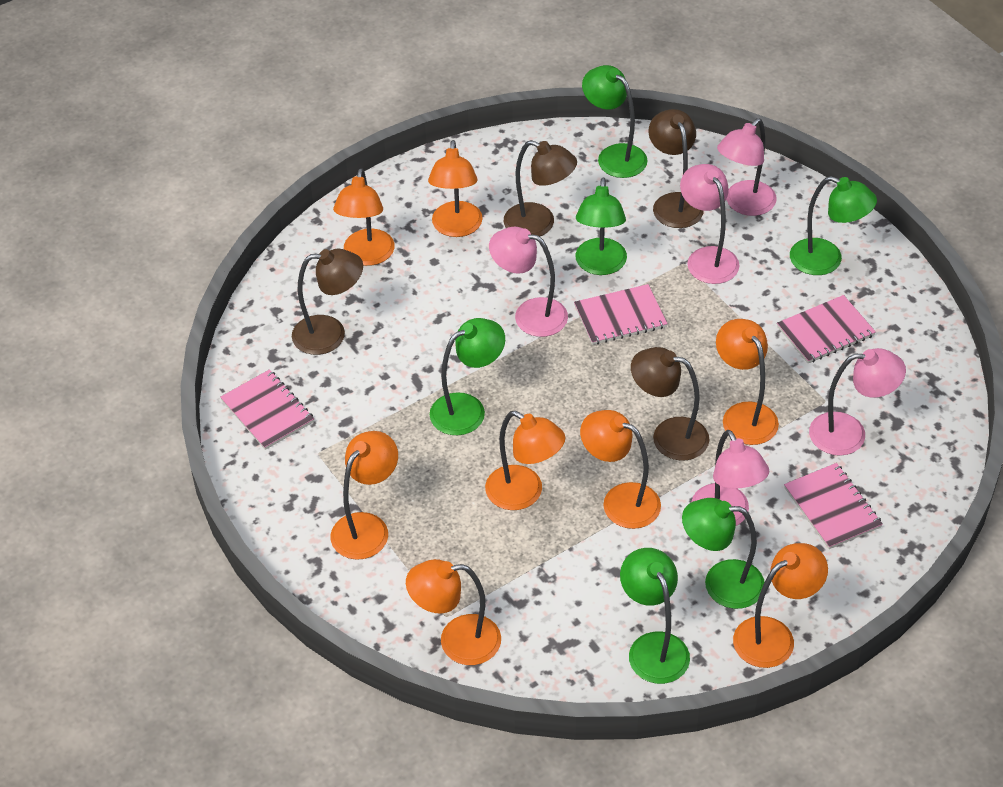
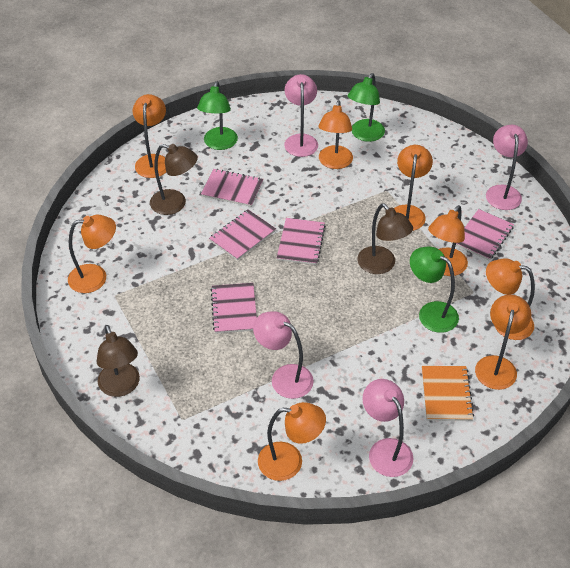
brown lamp: [292,249,363,355] [504,140,577,237] [631,347,709,461] [649,109,703,228] = 4 -> [97,325,140,397] [150,144,198,215] [357,203,413,274] = 3
green lamp: [430,318,505,435] [575,177,627,275] [582,65,648,178] [620,548,690,684] [682,498,765,609] [790,176,877,275] = 6 -> [197,82,238,150] [348,73,385,142] [410,246,459,333] = 3
orange notebook: none = 0 -> [422,366,474,421] = 1
pink lamp: [489,227,568,337] [680,164,739,284] [692,430,769,526] [717,118,777,216] [809,348,906,456] = 5 -> [253,311,314,399] [284,74,318,157] [362,379,413,477] [486,125,528,210] = 4
pink notebook: [220,369,314,450] [574,284,668,345] [777,295,876,363] [784,463,883,549] = 4 -> [201,169,263,207] [209,209,276,260] [211,283,257,334] [277,218,326,265] [456,209,514,261] = 5

